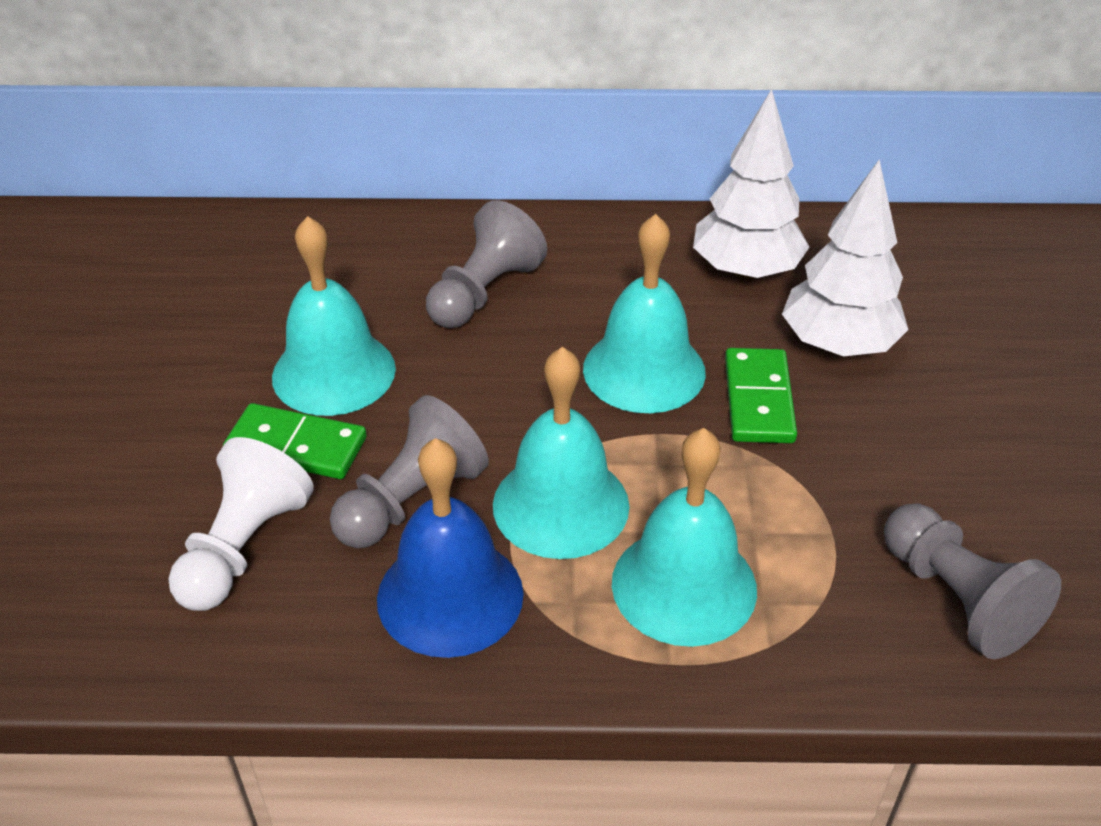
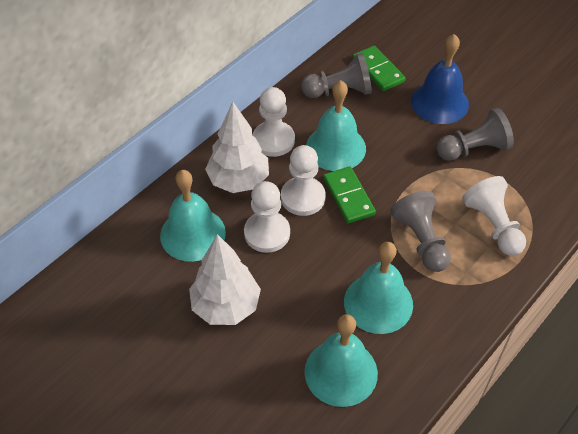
white pawn: [168,437,314,611] = 1 -> [244,181,290,253] [253,87,295,157] [281,145,326,216] [462,176,526,256] = 4

